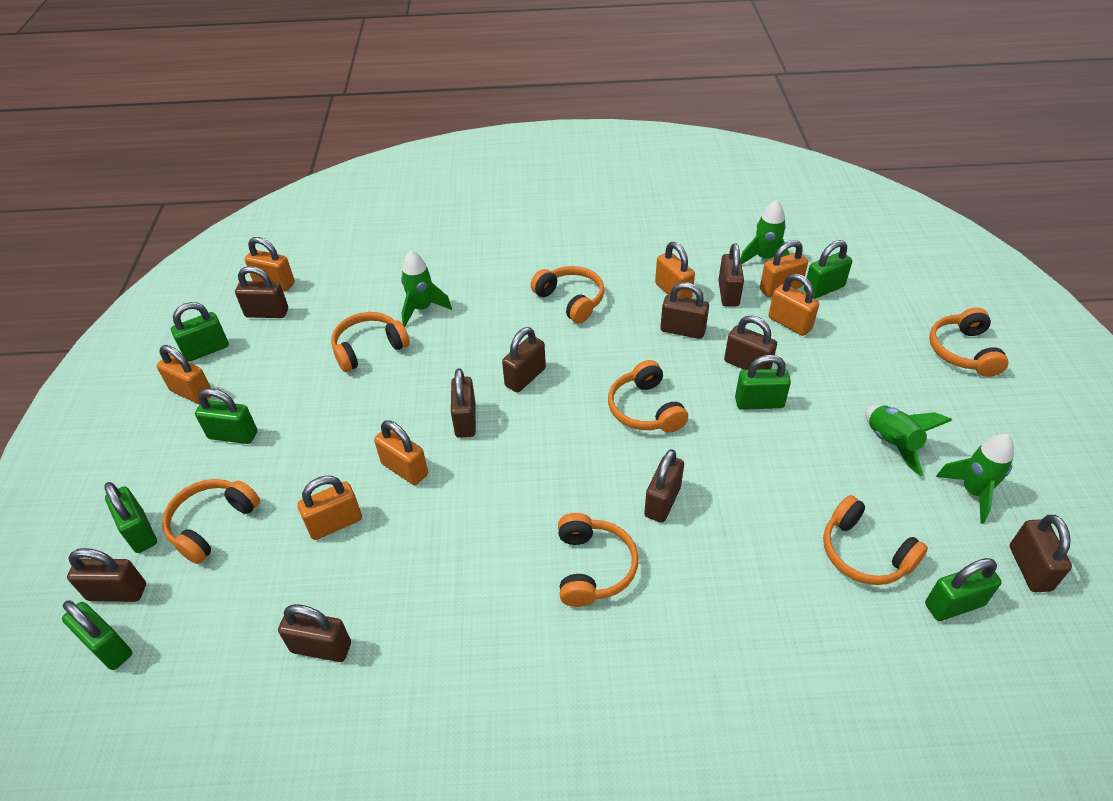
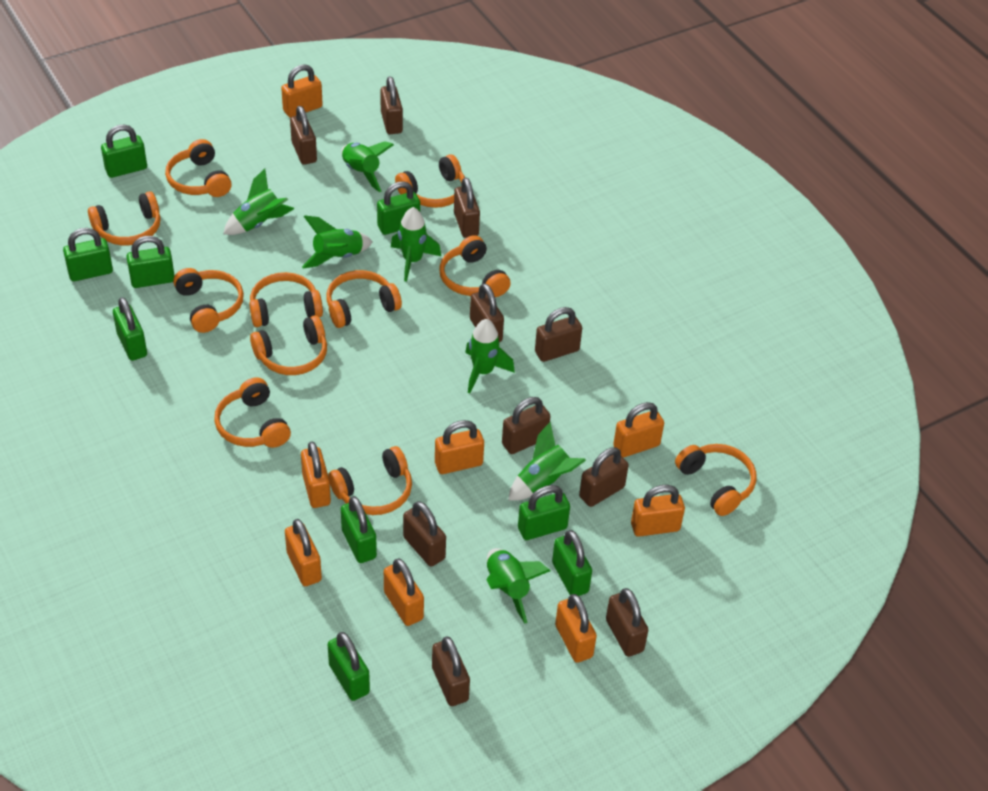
green padlock: [62,600,132,670] [104,482,157,553] [171,302,229,362] [195,388,257,444] [735,355,791,410] [804,240,852,299] [925,558,1002,621] = 7 -> [63,228,113,281] [101,124,147,178] [113,297,147,361] [126,236,175,288] [328,632,370,701] [341,496,377,563] [377,181,420,235] [518,485,570,540] [552,530,592,596] = 9
green rocket: [401,251,452,327] [740,200,790,265] [865,405,952,476] [936,434,1014,524] = 4 -> [223,169,294,235] [302,216,372,268] [341,141,394,192] [391,207,441,282] [465,319,515,393] [487,548,550,624] [508,422,586,501] = 7
orange headphones: [162,479,260,564] [331,312,410,372] [530,266,605,323] [558,513,638,607] [608,360,688,432] [823,495,928,585] [929,307,1008,377] = 7 -> [88,191,161,245] [165,139,232,197] [173,268,244,333] [214,377,291,448] [249,272,323,327] [250,315,327,375] [326,270,402,328] [328,446,412,515] [395,155,465,208] [439,235,511,297] [675,444,756,516] = 11
orange padlock: [156,345,211,405] [245,237,295,291] [297,476,362,540] [374,420,428,485] [655,242,695,299] [760,240,808,297] [769,274,819,336] = 7 -> [281,64,323,118] [285,519,322,586] [301,441,331,508] [384,558,424,626] [435,420,484,474] [555,594,597,663] [613,402,664,458] [631,485,685,537] = 8

